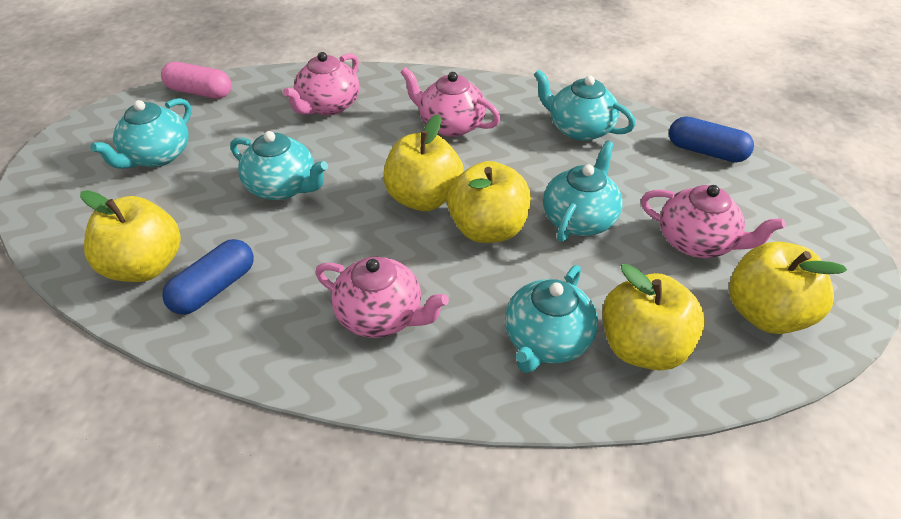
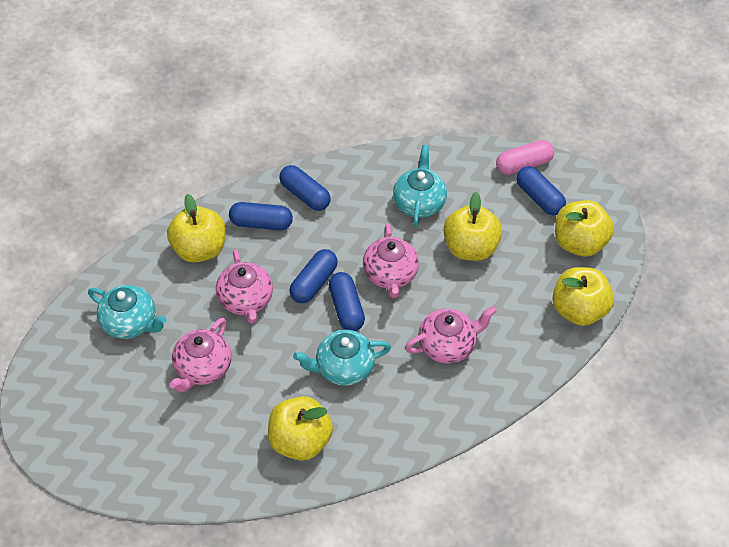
blue capsule: [162,239,254,315] [669,116,754,162] = 2 -> [229,202,293,230] [279,165,331,211] [289,249,338,303] [329,272,365,331] [516,166,566,215] = 5
turquoise teapot: [90,98,191,169] [230,131,328,200] [505,265,598,373] [533,70,636,141] [543,140,623,242] = 5 -> [88,285,167,339] [293,330,391,386] [393,145,447,227] = 3

